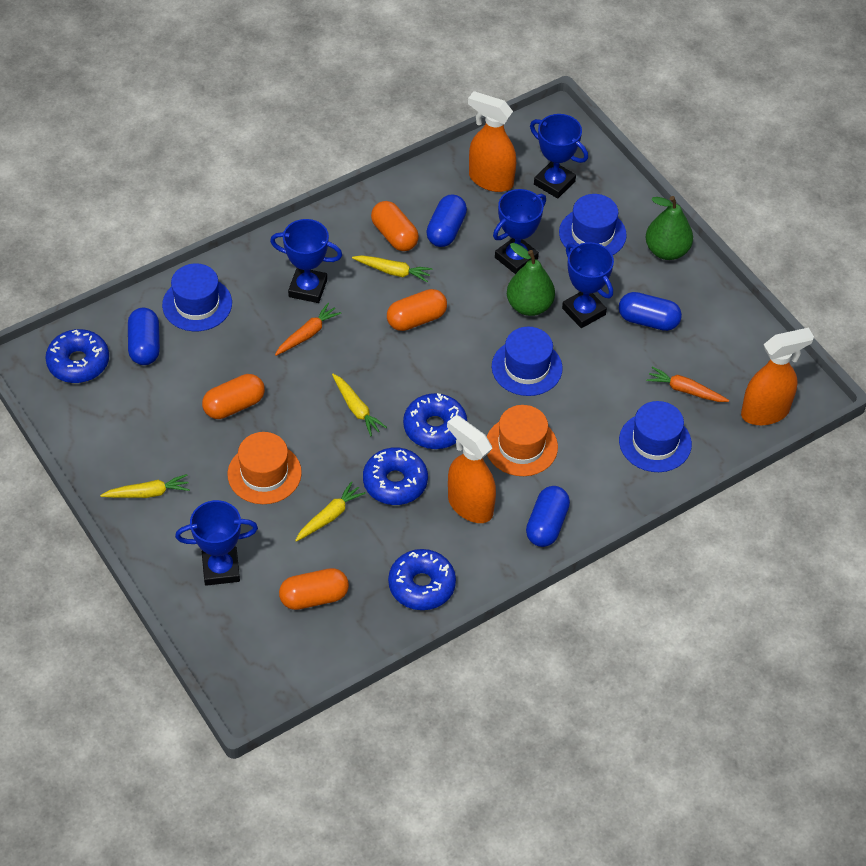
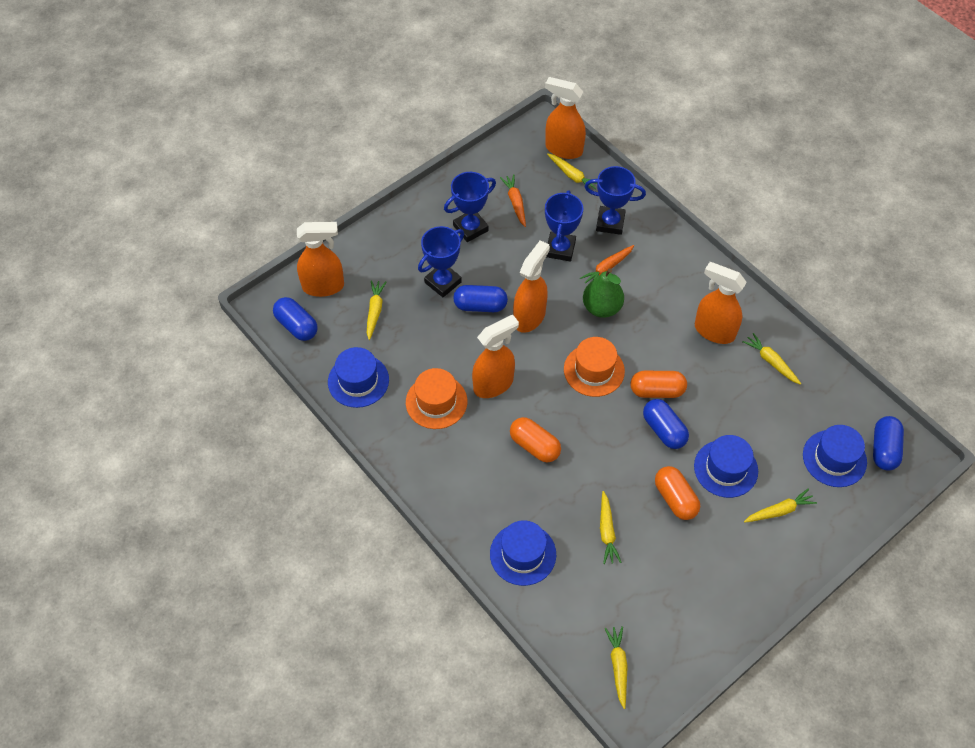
blue donut: [45,329,109,383] [363,447,428,505] [388,549,456,610] [403,393,467,449] = 4 -> none = 0
blue trophy: [175,500,258,586] [270,219,342,303] [493,189,546,274] [530,114,588,198] [562,242,614,328] = 5 -> [418,226,464,297] [444,172,496,242] [545,190,583,262] [585,166,646,235] = 4
green pear: [507,243,555,316] [646,196,693,260] = 2 -> [583,268,624,318] = 1
orange capsule: [202,374,265,419] [279,568,349,610] [371,201,419,251] [387,289,447,331] = 4 -> [510,417,561,463] [630,371,687,398] [655,466,700,520] = 3
orange spray bottle: [447,415,496,523] [468,91,516,192] [741,327,814,425] = 3 -> [297,222,344,297] [472,314,519,398] [513,240,550,333] [545,77,586,159] [695,262,747,344] = 5
yellow carrot: [100,474,190,498] [295,481,366,542] [332,374,387,436] [352,255,432,282] = 4 -> [367,280,386,340] [547,153,597,189] [600,491,622,564] [604,626,628,709] [742,333,801,385] [744,488,817,523] = 6

